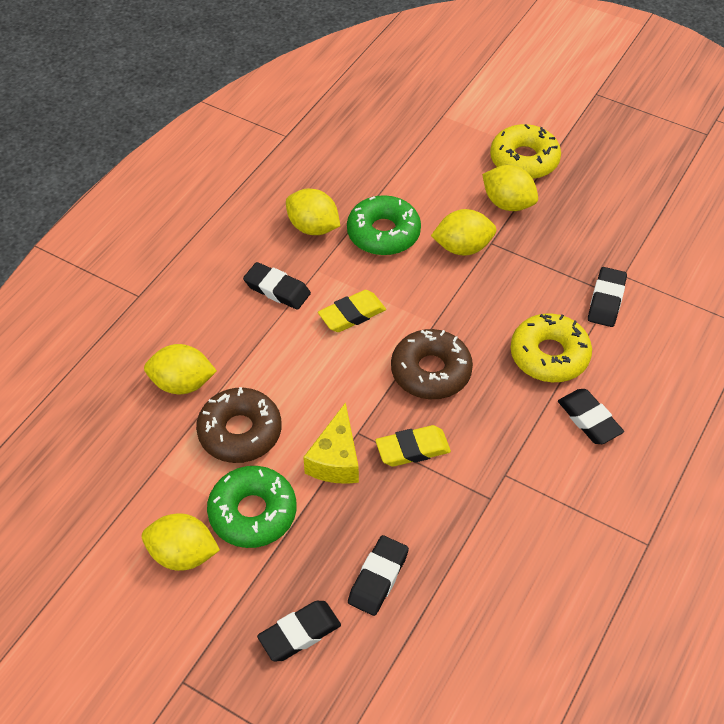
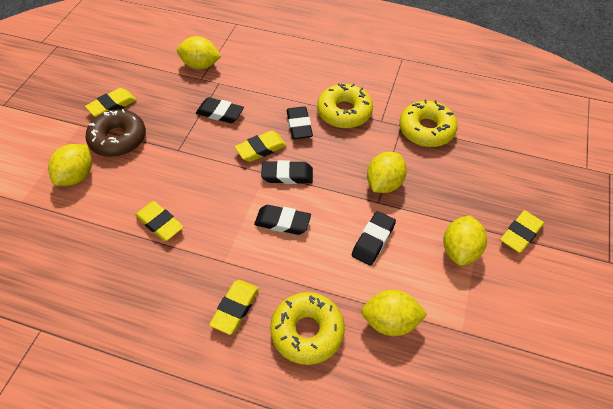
brown donut: [196,387,281,463] [391,329,473,399] = 2 -> [86,109,146,157] = 1
green donut: [207,466,296,548] [347,195,421,255] = 2 -> none = 0
yellow cheese: [303,402,359,484] = 1 -> none = 0
yellow donut: [490,124,561,179] [510,313,592,382] = 2 -> [270,292,345,365] [317,84,373,128] [399,99,458,147] = 3
yellow eraser: [318,290,386,332] [375,425,451,466] = 2 -> [85,88,136,117] [135,201,184,241] [209,280,259,335] [235,131,287,162] [500,211,544,253] = 5

